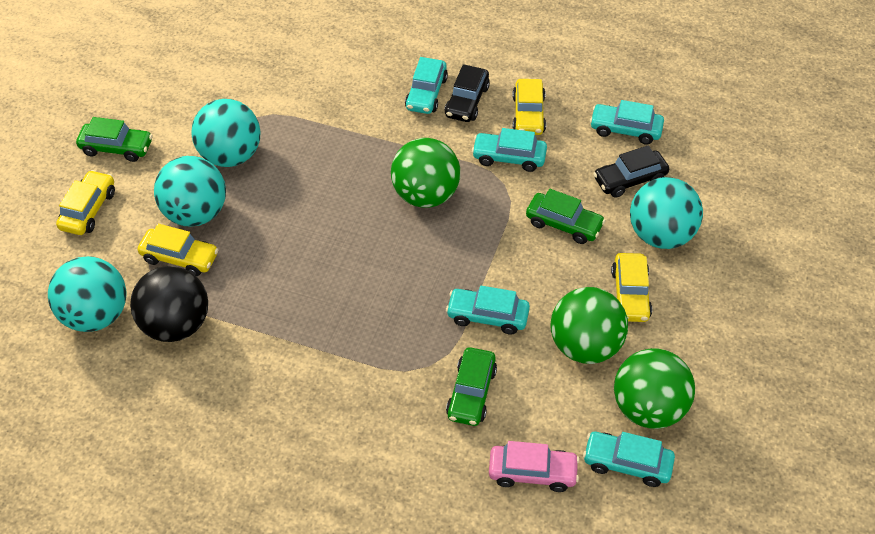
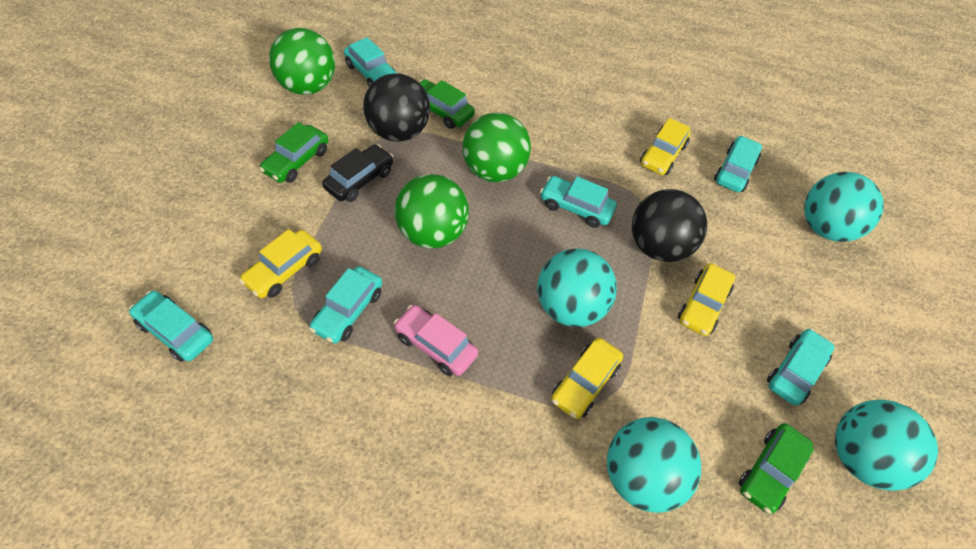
black ball: [130,266,208,342] = 1 -> [363,74,430,142] [632,189,707,262] = 2
black car: [445,64,490,122] [593,145,669,198] = 2 -> [322,144,394,202] = 1
turquoise car: [405,57,448,114] [446,286,530,335] [472,128,547,172] [583,432,675,487] [590,100,664,145] = 5 -> [129,291,213,362] [309,266,382,344] [344,37,397,87] [540,176,617,228] [714,135,762,192] [767,328,834,406] = 6

